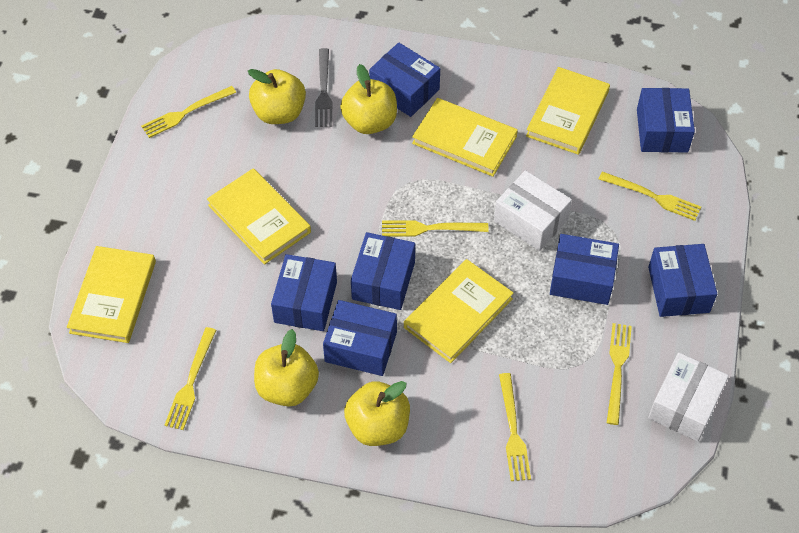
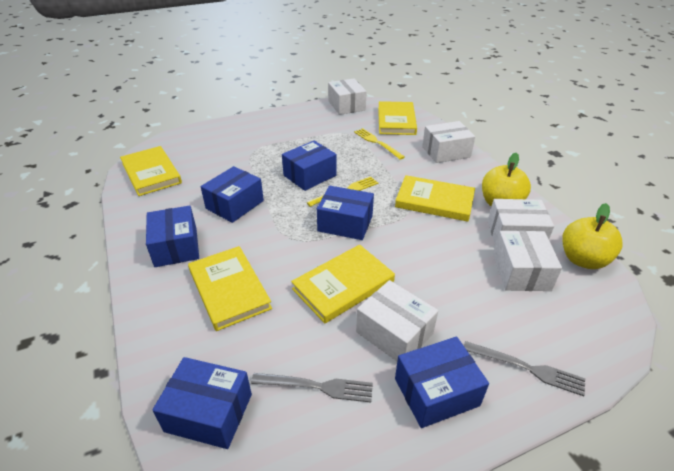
blue box: [271,254,337,331] [323,300,397,376] [351,232,415,310] [369,43,440,117] [550,234,619,305] [637,88,695,152] [648,244,717,317] = 7 -> [146,205,199,267] [152,357,252,449] [201,166,264,223] [282,141,337,191] [317,186,374,240] [395,337,489,428] = 6
grey fork: [315,48,332,127] = 1 -> [251,373,373,403] [464,341,585,396] = 2
white box: [494,170,572,251] [648,352,729,441] = 2 -> [328,78,367,115] [356,280,438,361] [422,121,475,163] [488,199,554,245] [493,230,562,291] = 5
yellow apple: [248,69,306,124] [254,329,319,407] [340,64,397,134] [344,381,410,446] = 4 -> [482,153,531,207] [562,203,623,269] = 2
yellow fork: [141,86,236,138] [165,327,216,430] [382,220,488,237] [499,373,531,481] [599,171,701,221] [607,323,632,425] = 6 -> [306,177,378,207] [354,128,405,160] = 2

